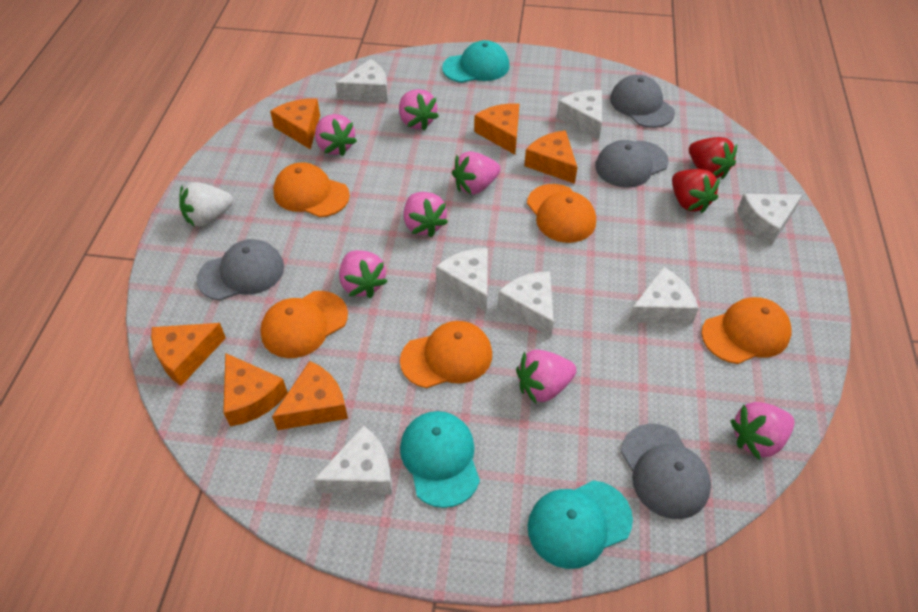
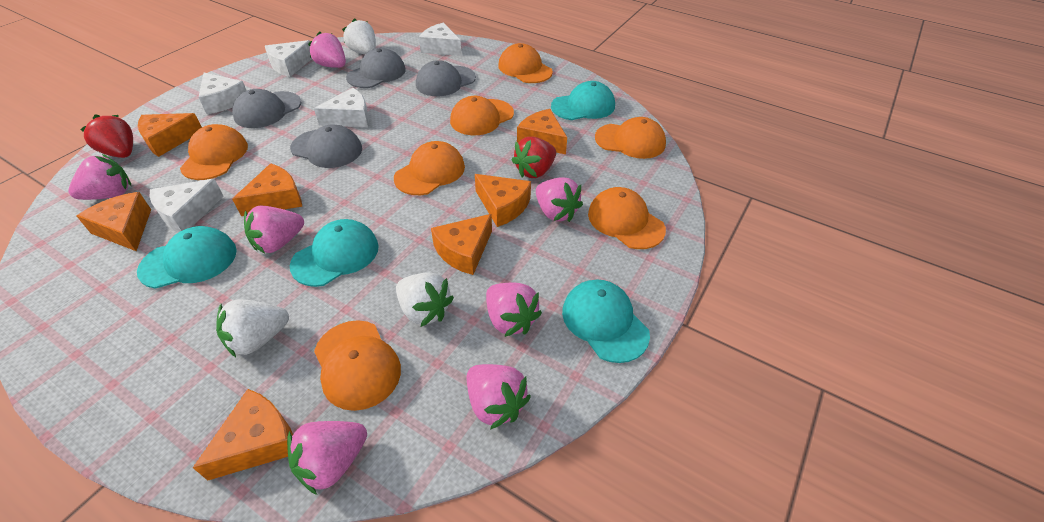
orange cap: [260,291,348,358] [273,162,350,217] [400,321,492,388] [527,184,596,243] [701,297,791,364] = 5 -> [180,124,248,180] [314,320,401,411] [394,141,465,195] [450,96,514,135] [498,43,553,83] [588,187,666,249] [595,117,666,159] = 7
orange cheese: [151,323,226,386] [223,353,288,427] [270,98,320,150] [272,361,348,430] [474,103,519,155] [524,130,578,184] = 6 -> [77,192,151,251] [138,113,202,157] [193,389,293,480] [232,163,302,216] [431,214,492,275] [475,174,531,227] [517,109,567,154] = 7
turquoise cap: [400,411,480,508] [442,40,509,83] [528,480,633,569] = 3 -> [137,226,237,289] [290,219,379,287] [551,81,615,120] [562,280,650,363] = 4
white cheese: [313,425,392,495] [335,59,388,102] [436,248,488,312] [497,271,554,337] [557,90,602,140] [628,267,699,324] [737,194,802,245] = 7 -> [150,179,223,233] [199,73,247,114] [265,40,312,77] [314,88,369,127] [419,23,462,56] = 5
white strawberry: [179,182,233,227] = 1 -> [216,299,289,357] [342,18,376,54] [396,272,454,327] = 3

